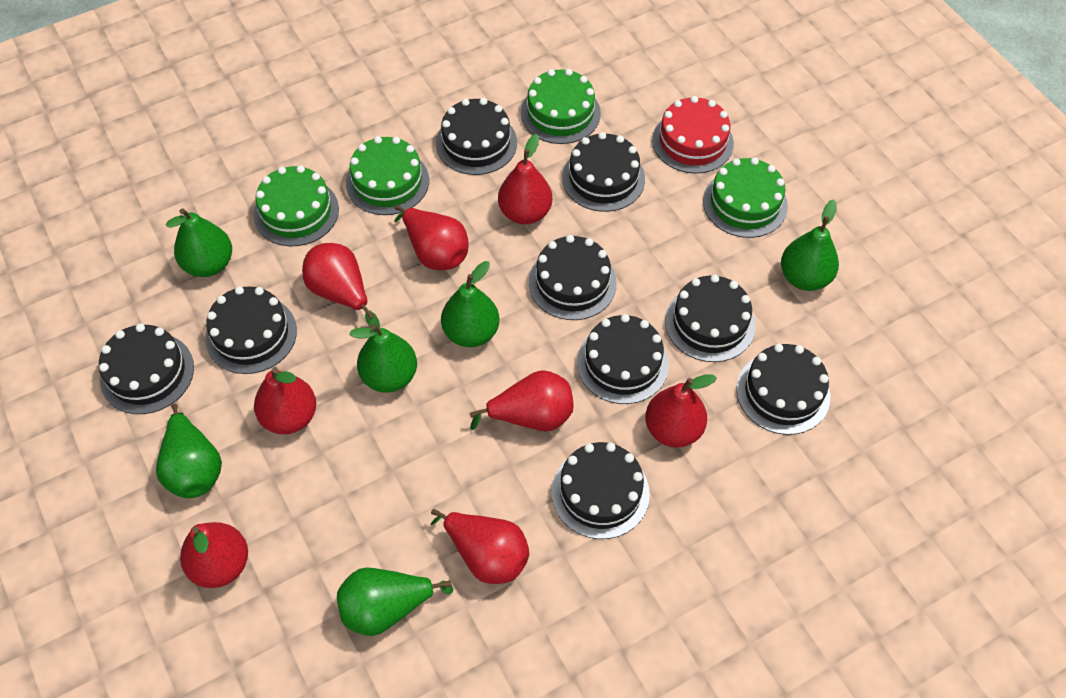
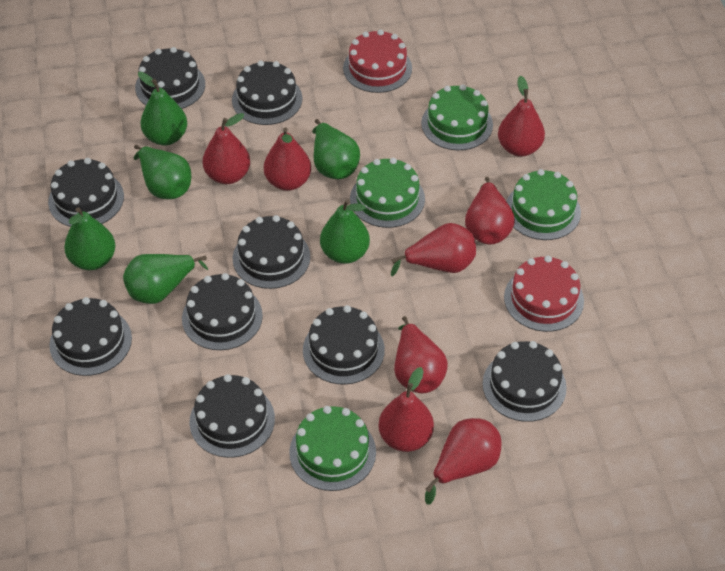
red cake: [652,96,734,174] = 1 -> [343,30,412,93] [504,256,584,332] = 2

